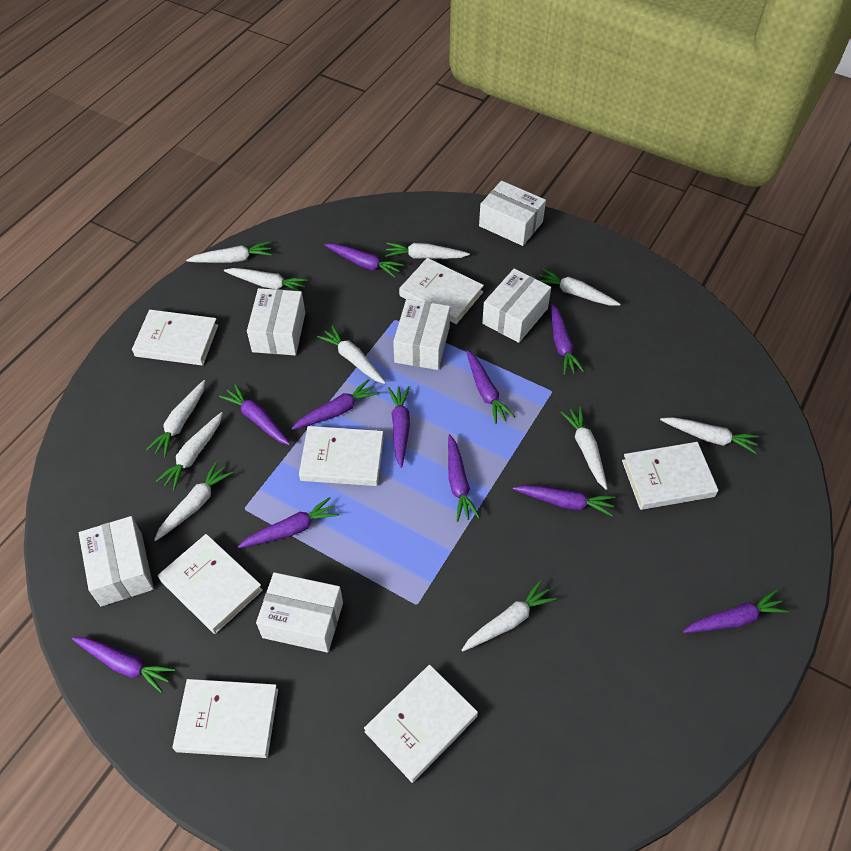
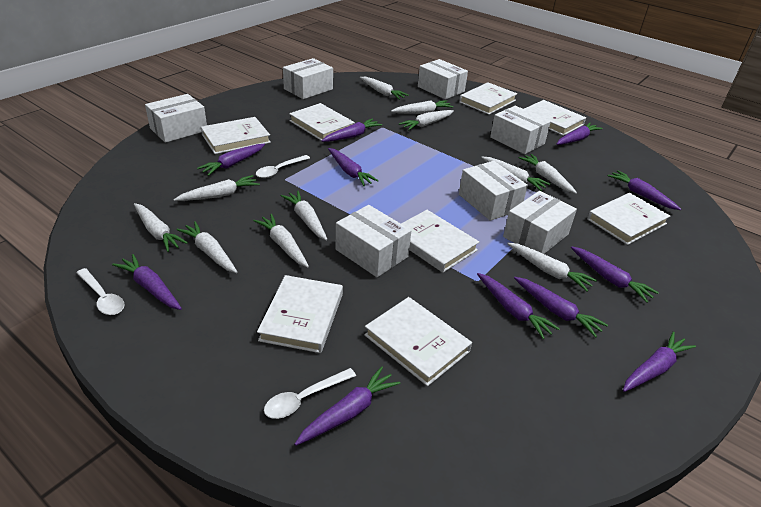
white book: [132,310,218,365] [158,534,263,634] [172,679,278,758] [299,426,384,486] [364,664,478,783] [399,258,484,324] [622,442,718,510] = 7 -> [201,117,271,154] [257,275,343,353] [289,103,355,141] [364,297,472,386] [401,210,479,273] [459,82,517,115] [524,100,586,136] [587,193,670,245] = 8
white box: [79,516,154,607] [247,288,305,355] [256,572,343,653] [393,299,450,370] [479,181,546,246] [482,268,551,343] = 6 -> [145,94,207,143] [283,58,333,99] [336,205,411,277] [418,59,468,100] [459,161,528,221] [490,106,551,154] [503,191,577,254] = 7
white spoon: none = 0 -> [77,268,125,315] [256,155,310,178] [264,368,356,419] = 3

